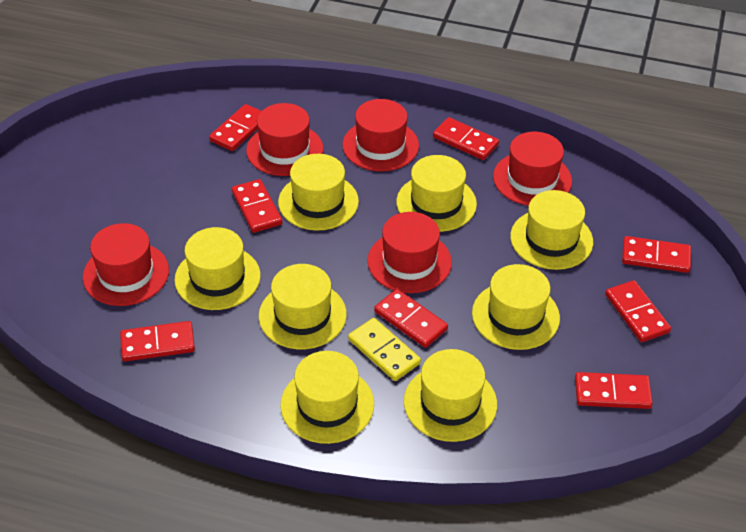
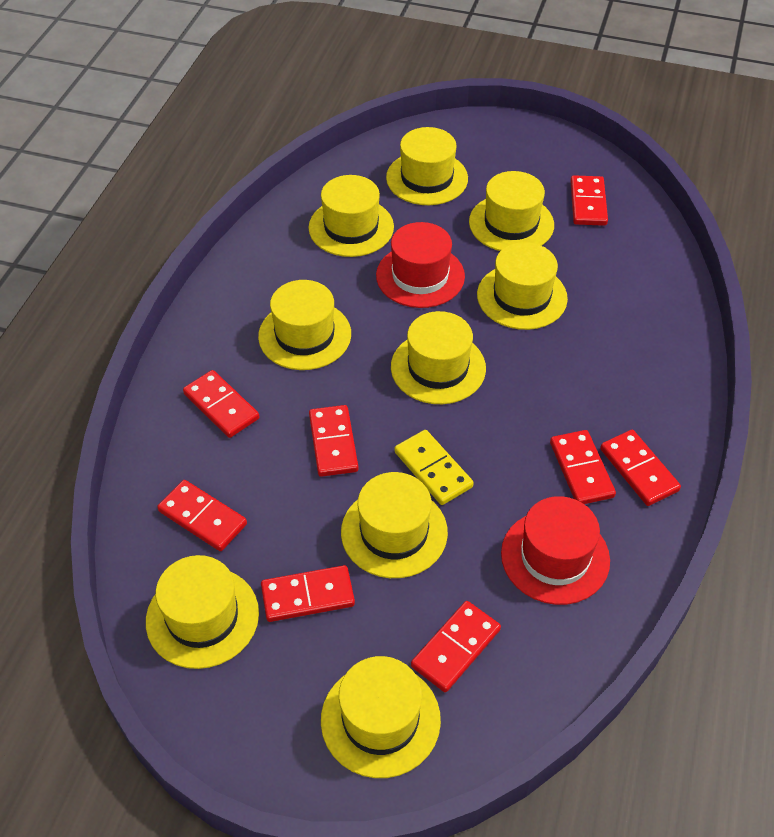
red hat: [83,223,169,306] [246,103,323,176] [343,99,419,171] [367,212,452,293] [493,131,572,206] = 5 -> [376,222,465,308] [501,496,610,605] = 2
yellow hat: [174,227,261,310] [259,264,347,349] [278,154,359,231] [280,351,374,444] [396,155,477,232] [404,349,497,442] [472,264,560,350] [510,190,593,270] = 8 -> [146,555,259,669] [258,280,351,370] [308,175,394,257] [321,656,441,778] [341,472,448,578] [386,127,468,205] [391,311,486,404] [469,171,554,251] [477,242,568,330] = 9

